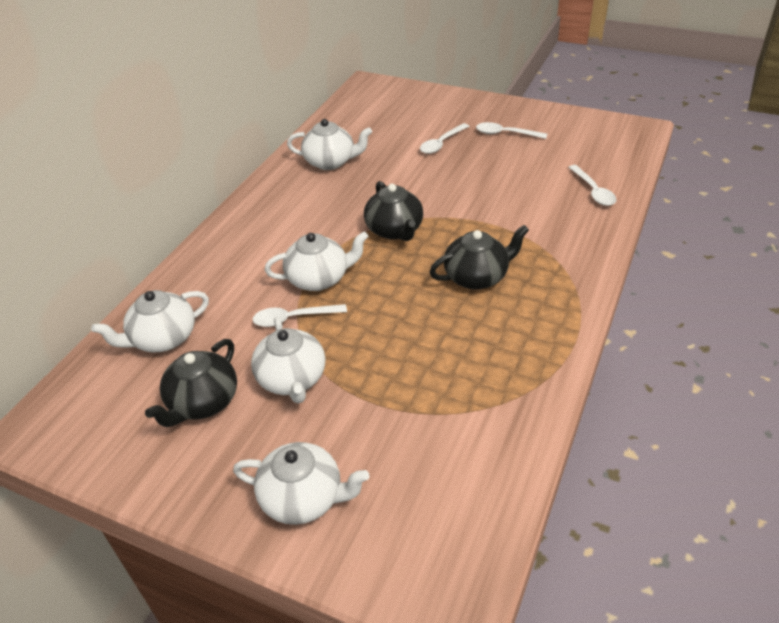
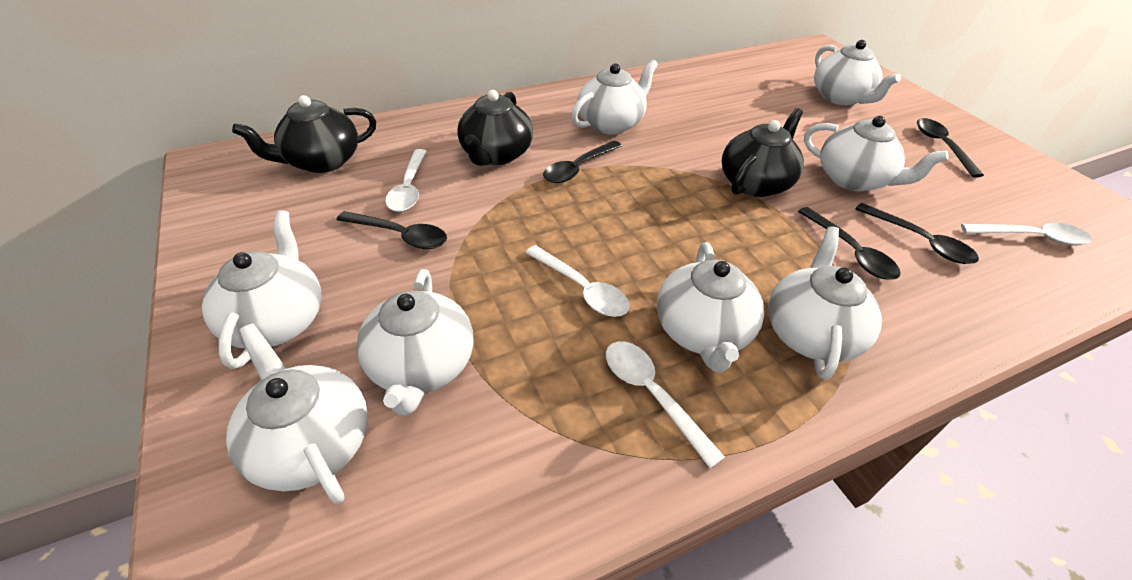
black spoon: none = 0 -> [336,211,447,249] [543,141,622,183] [798,207,900,280] [855,203,979,264] [917,118,984,177] = 5
white teapot: [91,290,209,352] [233,442,369,525] [251,317,325,403] [265,231,369,291] [287,119,372,170] = 5 -> [202,210,322,369] [226,324,368,504] [356,269,474,416] [571,60,658,134] [657,242,764,372] [768,227,882,380] [804,116,949,191] [814,40,901,105] = 8

